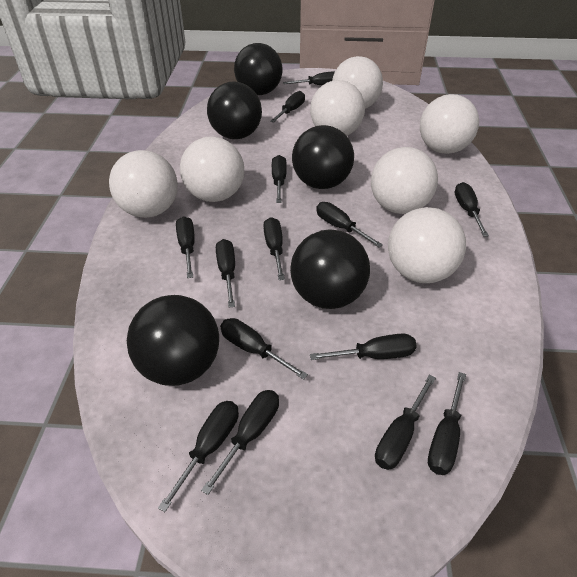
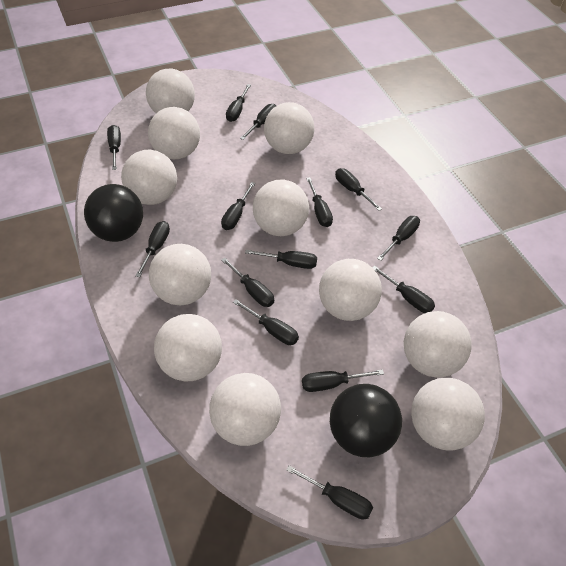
black ball: [127,295,219,386] [207,81,262,139] [234,43,282,95] [290,229,370,309] [292,125,354,189] = 5 -> [84,184,143,242] [330,384,402,457] = 2
white ball: [109,150,178,218] [180,136,244,202] [310,80,365,136] [332,56,383,109] [371,147,438,214] [388,207,466,283] [420,94,479,154] = 7 -> [121,150,177,205] [146,69,195,113] [148,107,200,159] [149,244,211,305] [154,314,222,382] [209,373,281,446] [253,180,309,236] [264,102,314,154] [319,259,382,321] [404,311,472,378] [411,378,485,451] = 11

